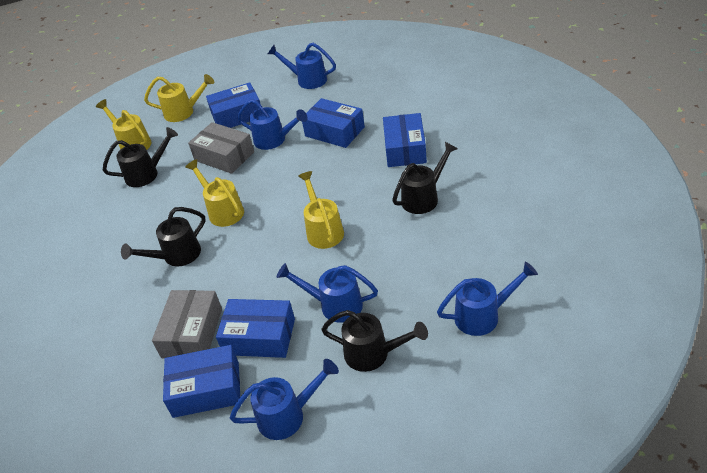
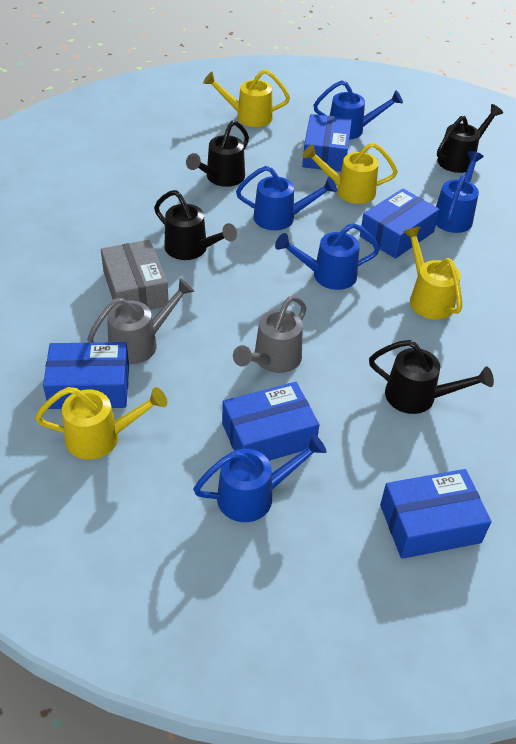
grey box: [152,290,222,358] [188,122,254,174] = 2 -> [101,240,169,310] = 1
grey watering can: none = 0 -> [87,279,194,364] [233,296,307,373] = 2

